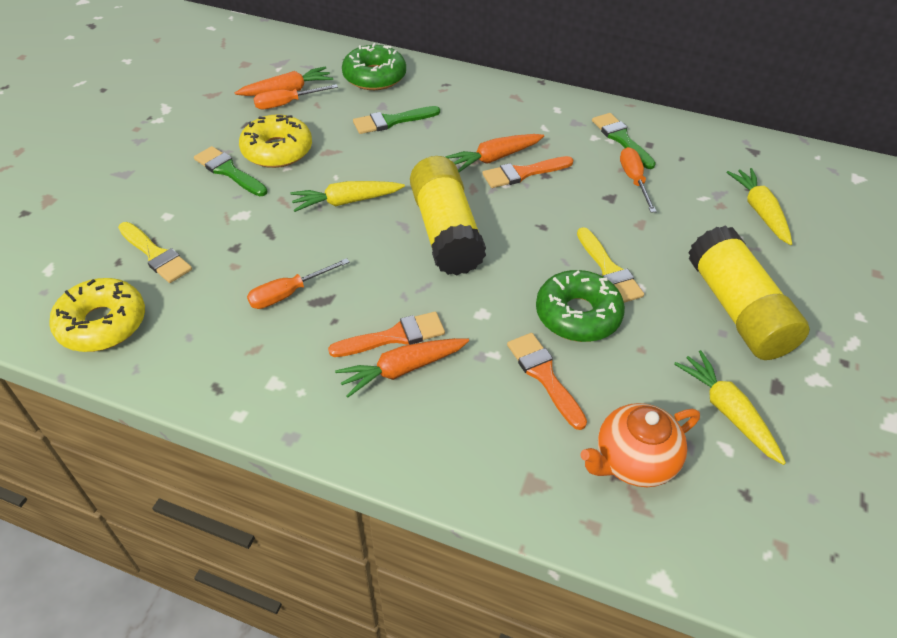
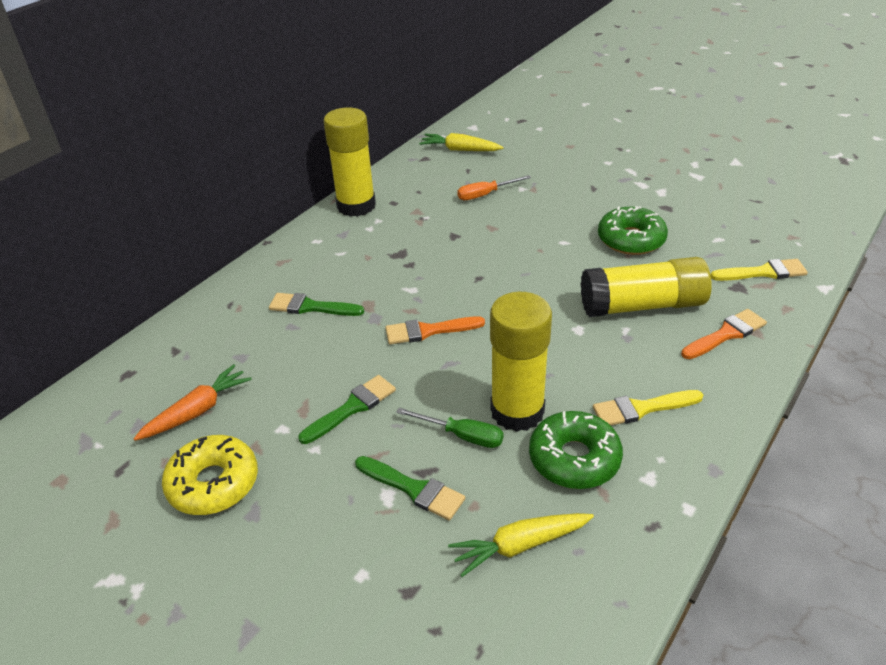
green screwdriver: none = 0 -> [396,408,504,448] = 1
orange brush: [328,312,445,357] [482,156,573,188] [507,333,587,430] = 3 -> [385,316,485,344] [681,309,767,359] = 2
orange carrot: [235,66,333,96] [335,338,469,398] [445,134,544,172] = 3 -> [133,364,252,441] = 1
orange screwdriver: [247,258,350,309] [253,84,338,109] [620,147,657,213] = 3 -> [457,175,531,200] = 1
orange teapot: [580,403,700,487] = 1 -> none = 0
yellow carrot: [290,181,405,212] [674,350,786,465] [726,168,792,245] = 3 -> [419,133,504,151] [448,513,594,577] = 2
yellow donut: [49,278,145,352] [239,114,312,168] = 2 -> [162,435,258,515] = 1
yellow glue stick: [410,156,486,275] [688,225,810,360] = 2 -> [323,108,376,217] [490,292,552,432] [581,257,712,317] = 3

